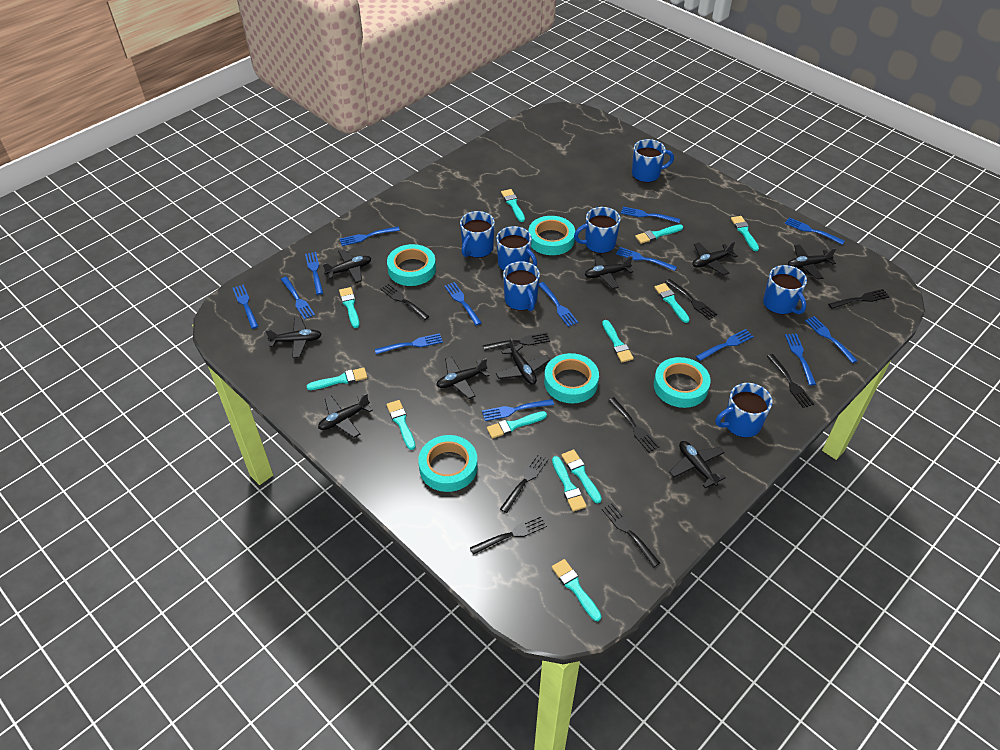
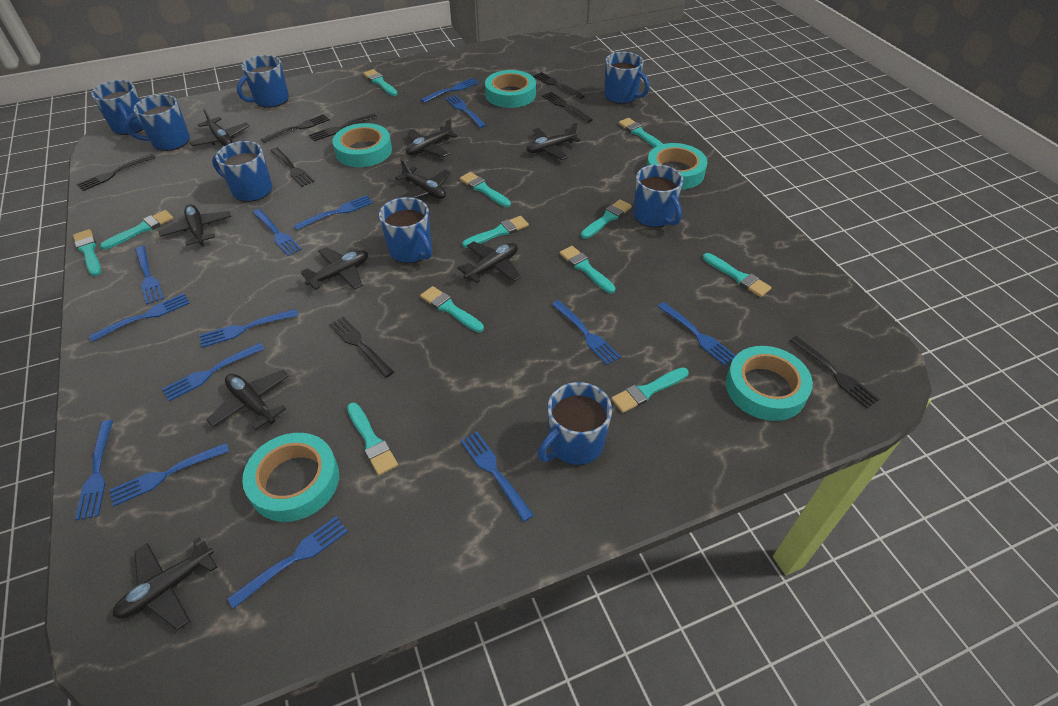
black fork: [380,283,429,320] [470,515,547,555] [482,332,550,351] [500,454,548,513] [602,503,660,567] [608,397,660,452] [665,279,718,320] [767,354,814,408] [828,289,890,309] = 9 -> [77,154,156,191] [261,114,330,143] [271,148,314,187] [309,114,377,141] [329,316,394,378] [533,72,585,99] [542,92,593,123] [790,336,879,408] = 8
blue mug: [460,211,495,258] [496,226,537,271] [503,261,540,311] [574,207,621,253] [632,139,674,183] [715,383,772,438] [763,265,807,315] = 7 -> [91,80,144,135] [125,94,190,151] [212,141,272,202] [237,55,289,108] [379,197,432,263] [538,382,612,465] [604,52,650,104] [633,165,683,228] = 8

